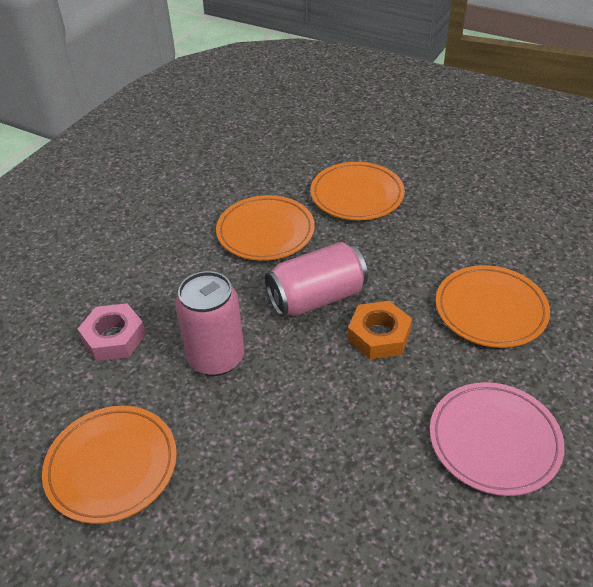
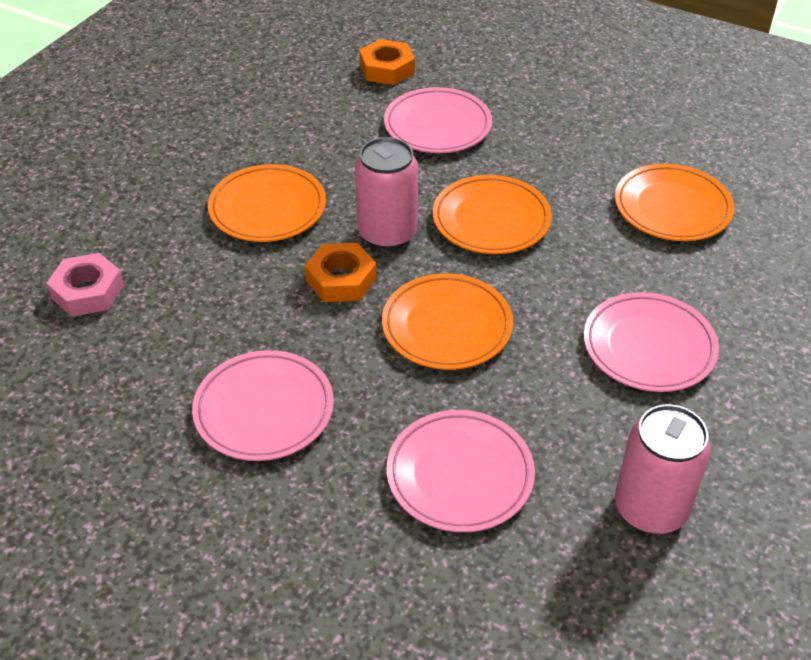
orange nut: [348,301,412,359] = 1 -> [305,243,377,302] [359,39,415,85] = 2
pink plate: [430,382,565,496] = 1 -> [192,350,334,461] [384,87,492,153] [386,410,535,532] [584,292,719,392] = 4

